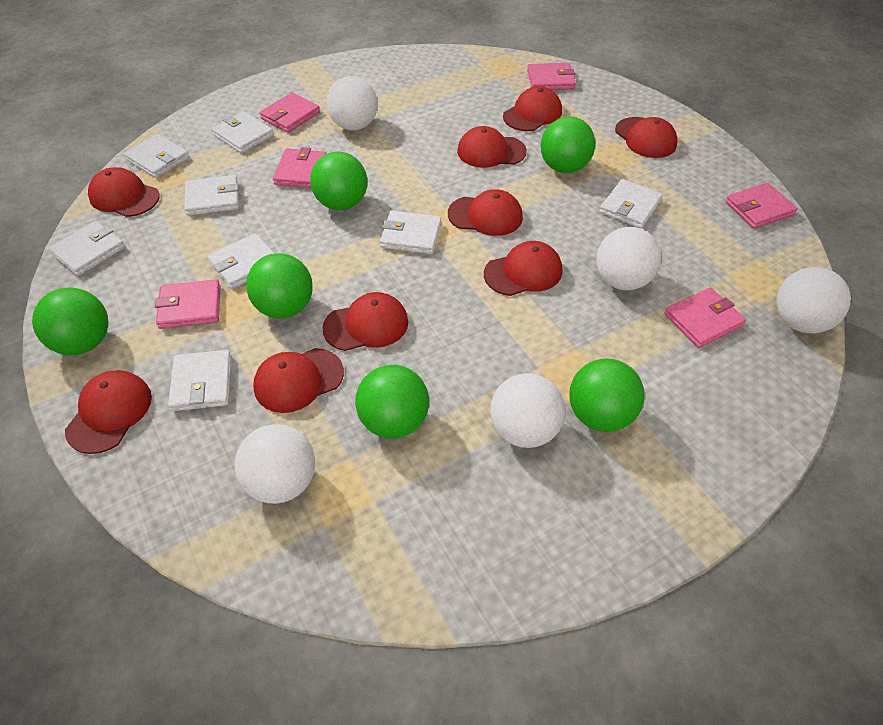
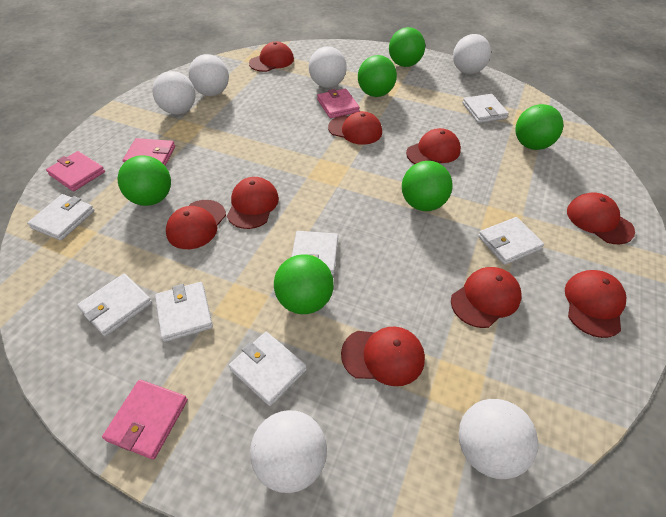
pink wallet: [155,279,220,329] [260,93,320,133] [273,147,327,188] [527,63,576,90] [665,288,746,348] [725,183,798,229] = 6 -> [46,151,105,191] [102,380,188,459] [123,138,175,166] [317,88,360,118] = 4
white ball: [235,424,315,504] [326,76,378,130] [490,373,565,448] [596,227,661,290] [776,267,851,333] = 5 -> [152,71,196,114] [189,54,229,96] [250,410,327,493] [309,46,347,88] [453,34,491,74] [459,399,538,479] = 6
white wallet: [49,221,125,276] [124,134,189,178] [168,350,231,411] [184,175,239,216] [207,233,274,289] [211,111,273,153] [380,211,441,254] [600,179,663,228] = 8 -> [27,194,95,241] [77,273,152,337] [155,282,213,342] [229,332,307,406] [291,231,338,276] [462,94,509,123] [478,217,544,265] = 7

